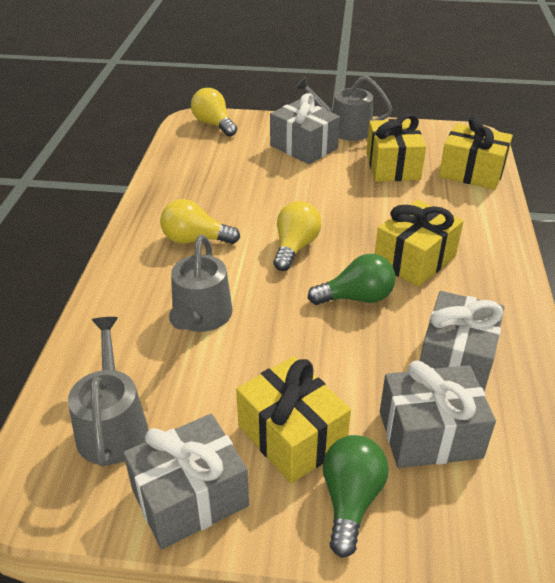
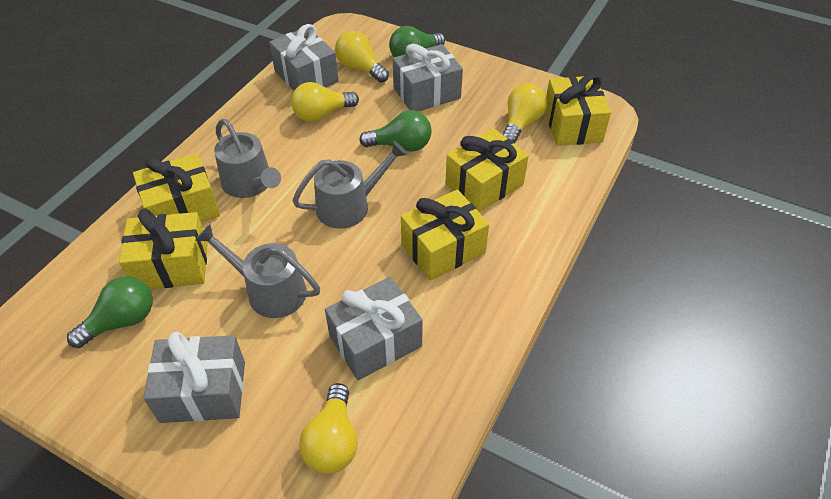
green light bulb: [308,254,396,305] [323,435,389,558] = 2 -> [67,276,153,348] [359,110,432,152] [389,26,445,57] = 3
yellow gift: [236,356,351,484] [366,113,426,182] [375,200,463,287] [439,116,513,190] = 4 -> [119,208,208,289] [133,153,220,222] [401,189,489,280] [445,128,529,212] [545,74,611,146] = 5
yellow light bulb: [160,199,240,244] [191,88,237,137] [273,201,321,271] = 3 -> [291,82,359,122] [299,383,358,474] [335,31,389,83] [502,83,547,144] = 4

